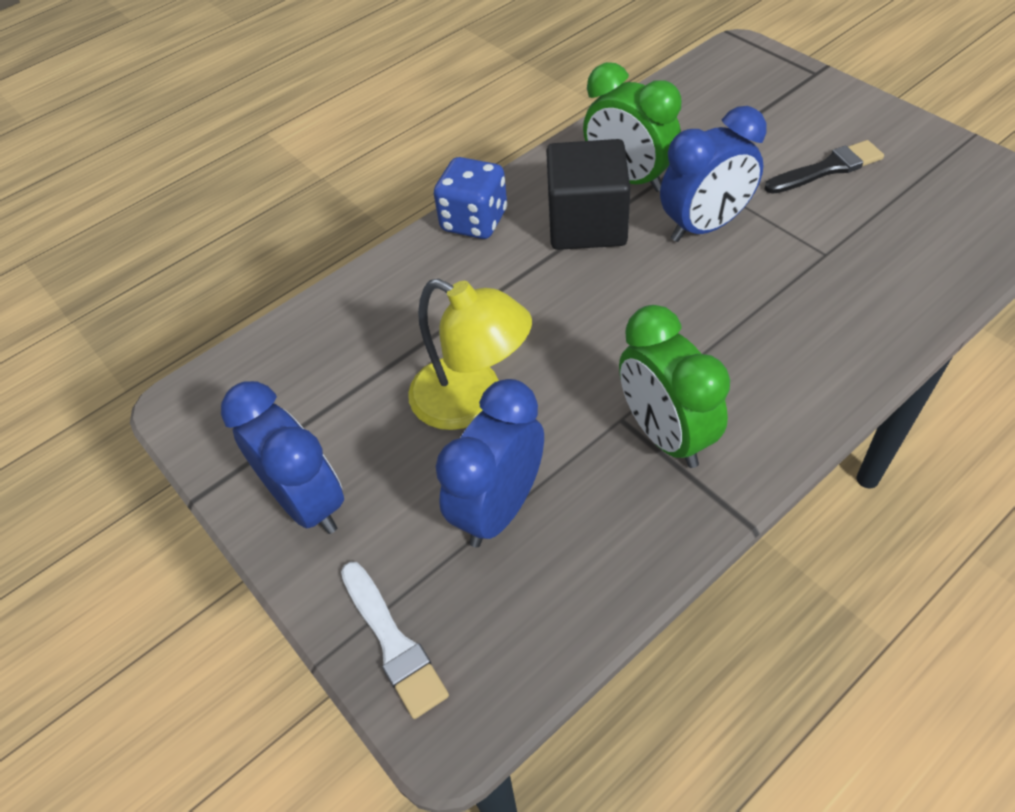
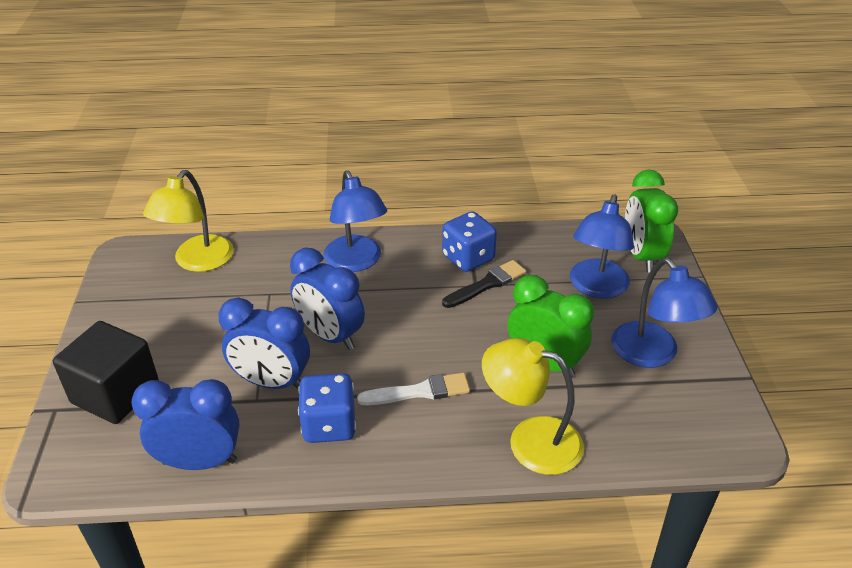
blue dice: [434,157,507,239] = 1 -> [298,373,356,443] [442,211,497,272] = 2
blue lamp: none = 0 -> [324,170,387,272] [570,194,634,299] [611,258,718,368] = 3
yellow lamp: [408,279,532,430] = 1 -> [143,170,234,272] [482,338,584,475] = 2

